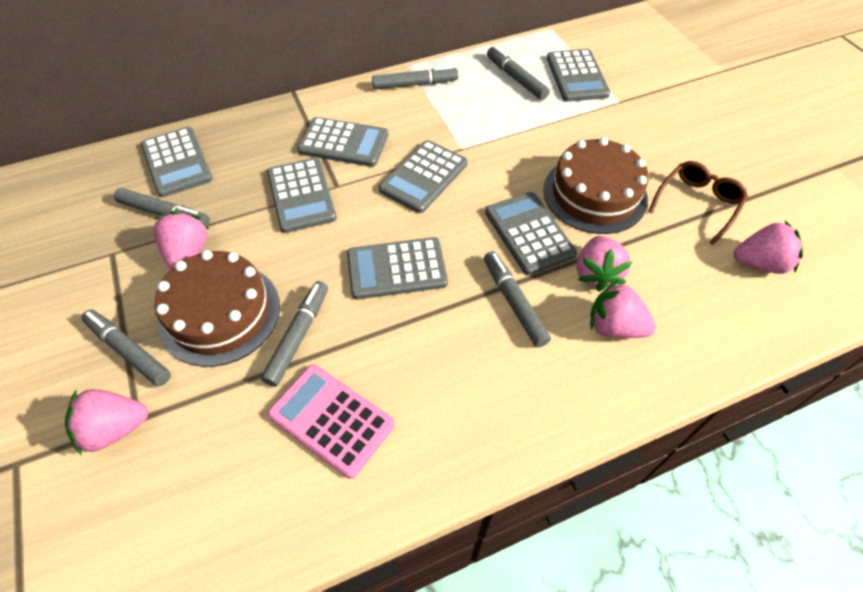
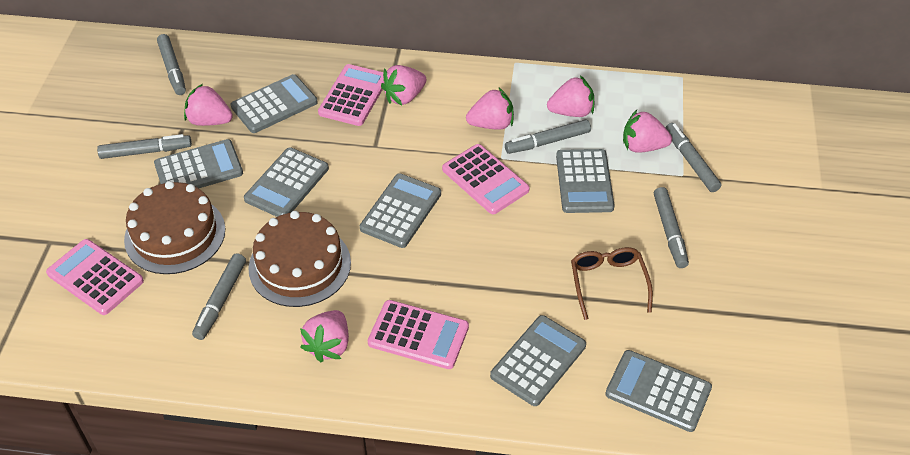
pink calculator: [267,364,395,479] = 1 -> [46,239,144,315] [318,64,384,126] [368,300,469,369] [442,144,530,214] = 4
pink strawberry: [65,389,148,455] [153,211,209,269] [577,236,632,292] [590,280,656,338] [734,221,803,274] = 5 -> [184,84,233,126] [300,310,349,362] [381,65,427,105] [466,88,514,130] [547,76,594,117] [623,110,672,153] = 6

